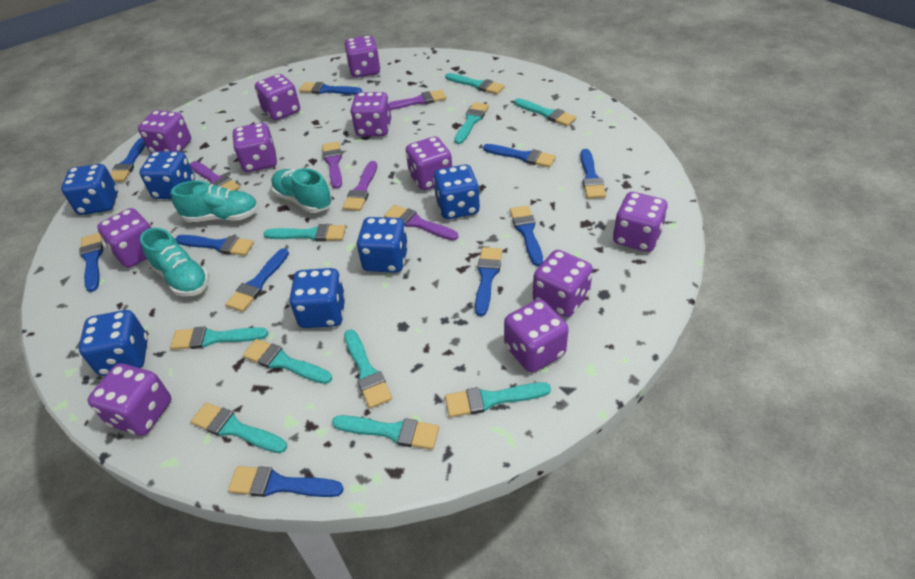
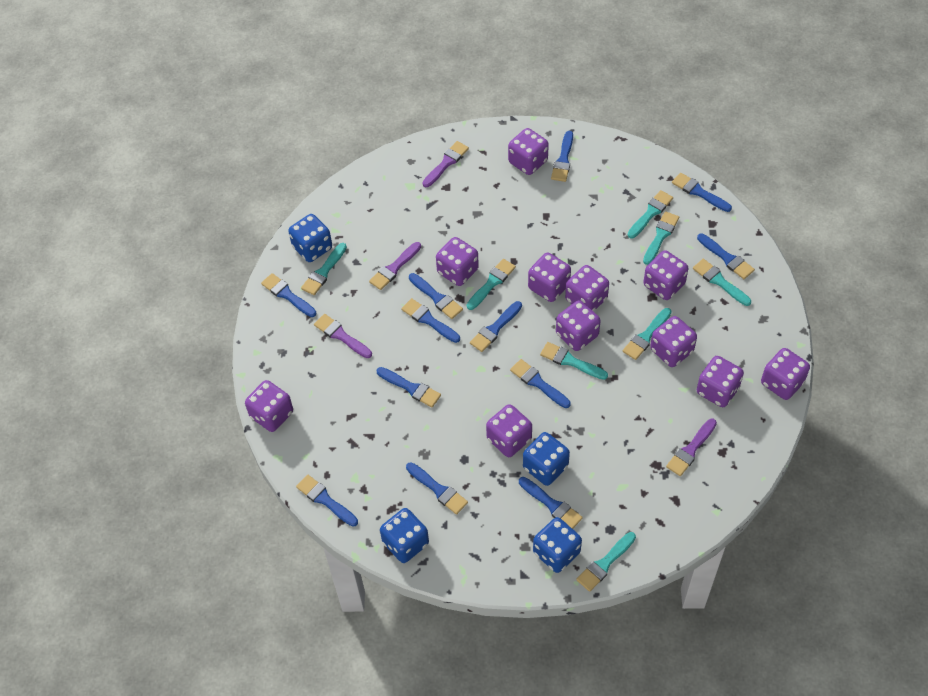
blue brush: [79,233,103,292] [110,138,146,182] [175,235,254,256] [225,248,289,312] [228,466,344,497] [299,82,362,95] [475,247,502,316] [483,144,556,168] [510,205,543,266] [580,149,606,198] = 10 -> [261,273,316,317] [296,475,358,527] [377,367,441,407] [401,298,460,343] [406,462,468,515] [409,273,463,319] [470,301,522,352] [510,359,571,408] [519,477,583,529] [551,131,573,182] [672,173,732,212] [697,233,755,279] = 12
blue dice: [61,164,118,215] [79,310,148,376] [139,151,195,199] [289,268,346,328] [356,217,408,273] [433,164,480,219] = 6 -> [288,214,332,262] [380,508,429,563] [523,432,570,486] [533,517,582,573] = 4
purple brush: [190,161,240,191] [322,142,342,189] [343,161,377,211] [384,205,458,241] [389,90,446,110] = 5 -> [314,314,372,358] [369,242,421,290] [422,141,469,187] [666,419,717,476] = 4
turquoise brush: [170,326,268,350] [191,402,287,453] [243,339,332,384] [263,224,346,241] [332,415,439,450] [344,329,392,409] [445,73,505,94] [445,382,551,417] [454,102,489,144] [514,98,576,126] = 10 -> [301,243,347,295] [467,259,516,310] [540,342,608,380] [576,532,636,592] [623,308,672,360] [628,190,673,238] [643,211,679,265] [693,259,751,306] = 8
turquoise shoe: [140,228,209,297] [171,181,259,222] [271,168,332,213] = 3 -> none = 0

